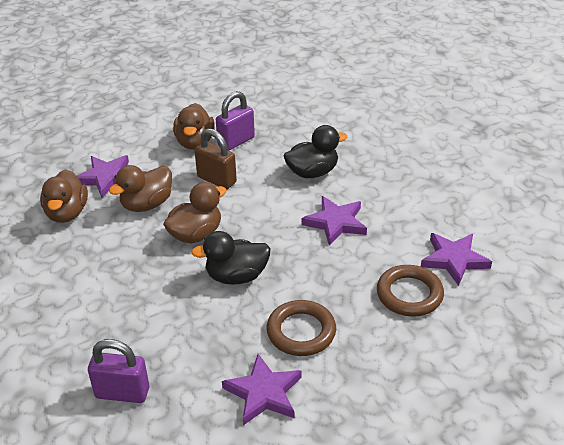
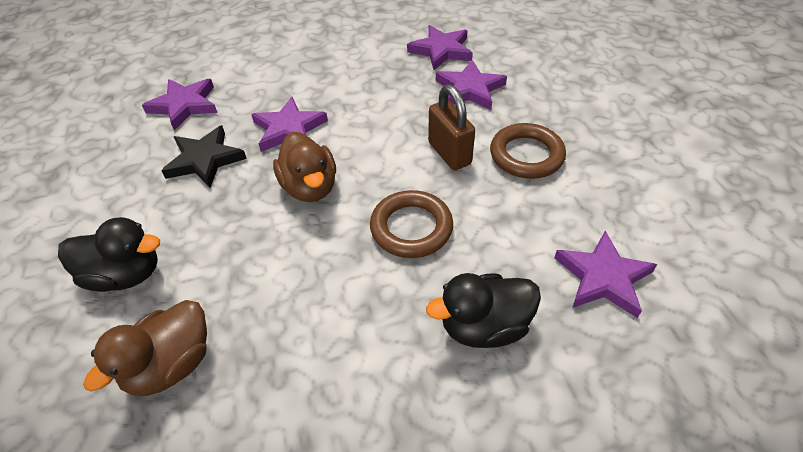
black star: none = 0 -> [161,125,247,188] = 1
brown duck: [40,169,88,223] [109,165,172,212] [163,182,227,244] [173,103,215,150] = 4 -> [83,300,207,396] [273,132,336,202] = 2
purple padlock: [88,339,149,403] [216,91,255,151] = 2 -> none = 0
purple star: [76,155,129,198] [222,354,302,425] [302,196,367,246] [421,233,492,286] = 4 -> [142,79,217,130] [251,97,328,152] [407,25,473,70] [436,60,507,110] [554,231,657,318] = 5

